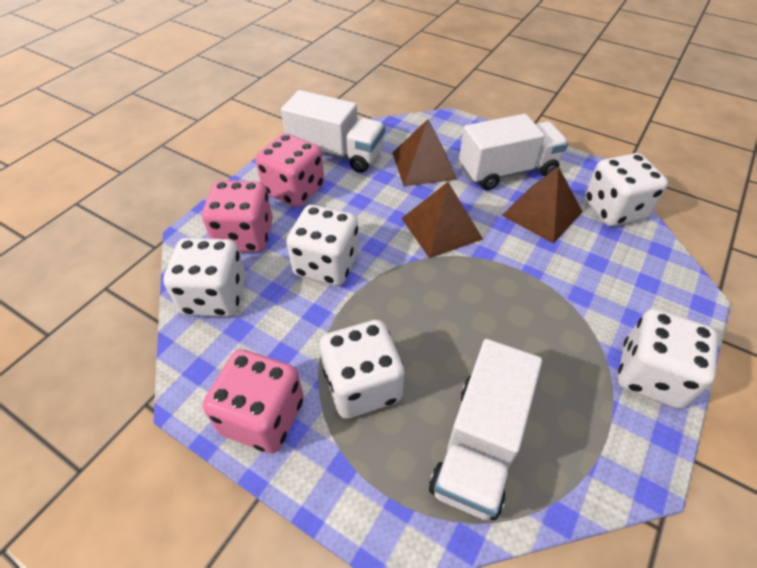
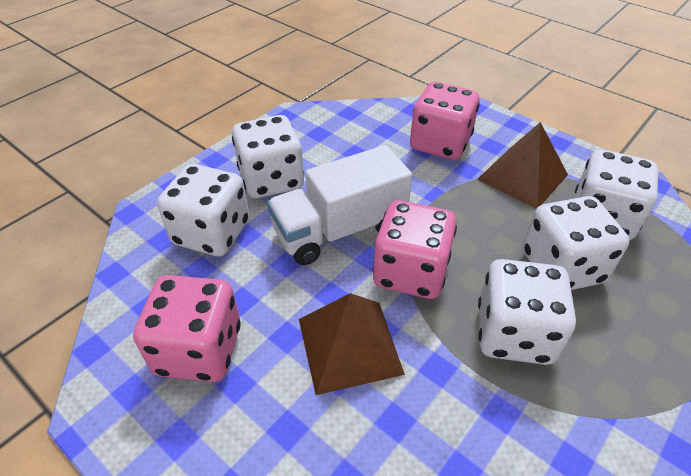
brown pyramid: [392,119,457,186] [401,182,483,258] [501,166,583,244] = 3 -> [299,293,405,395] [477,122,568,209] = 2
white truck: [281,90,385,173] [429,339,542,520] [459,114,569,190] = 3 -> [267,145,412,265] = 1

